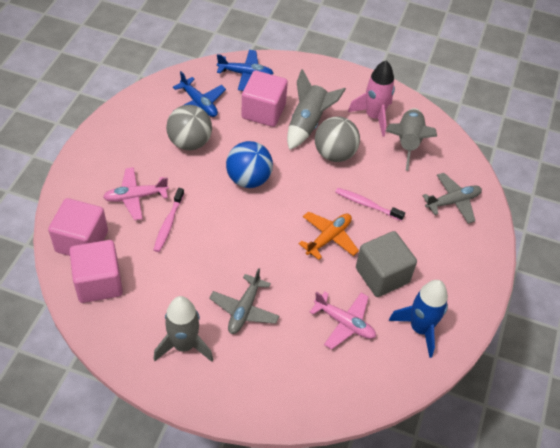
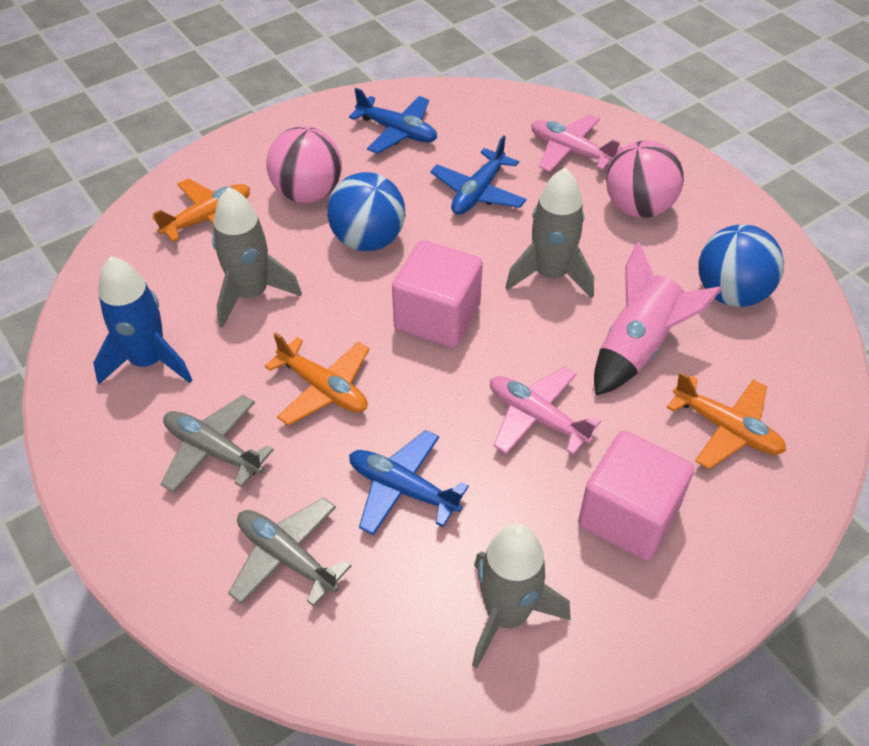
blue ball: [226,141,273,188] = 1 -> [327,172,405,251] [698,224,784,307] = 2
blue plane: [173,71,226,117] [217,50,274,91] = 2 -> [349,88,437,154] [349,430,469,535] [430,135,526,215] = 3
grey ball: [166,105,212,150] [315,116,360,162] = 2 -> none = 0
grey cube: [356,231,417,297] = 1 -> none = 0
orange plane: [299,211,359,260] = 1 -> [152,179,250,242] [265,332,370,425] [667,372,786,469] = 3
pink ball: none = 0 -> [266,126,342,203] [606,140,684,218] = 2
pink cube: [48,198,108,256] [69,240,123,303] [241,70,288,127] = 3 -> [392,240,483,348] [578,431,694,561] = 2
pink toothbrush: [154,188,184,252] [335,188,405,221] = 2 -> none = 0

